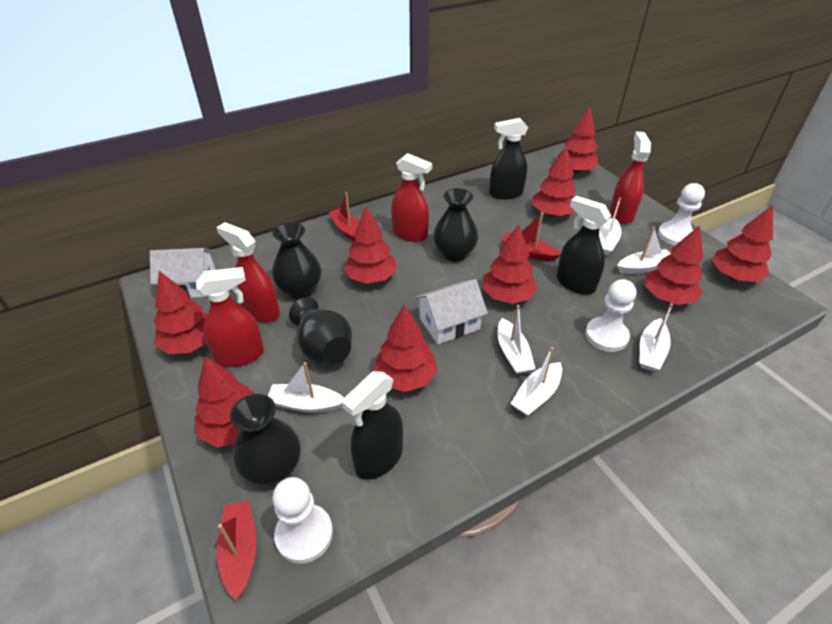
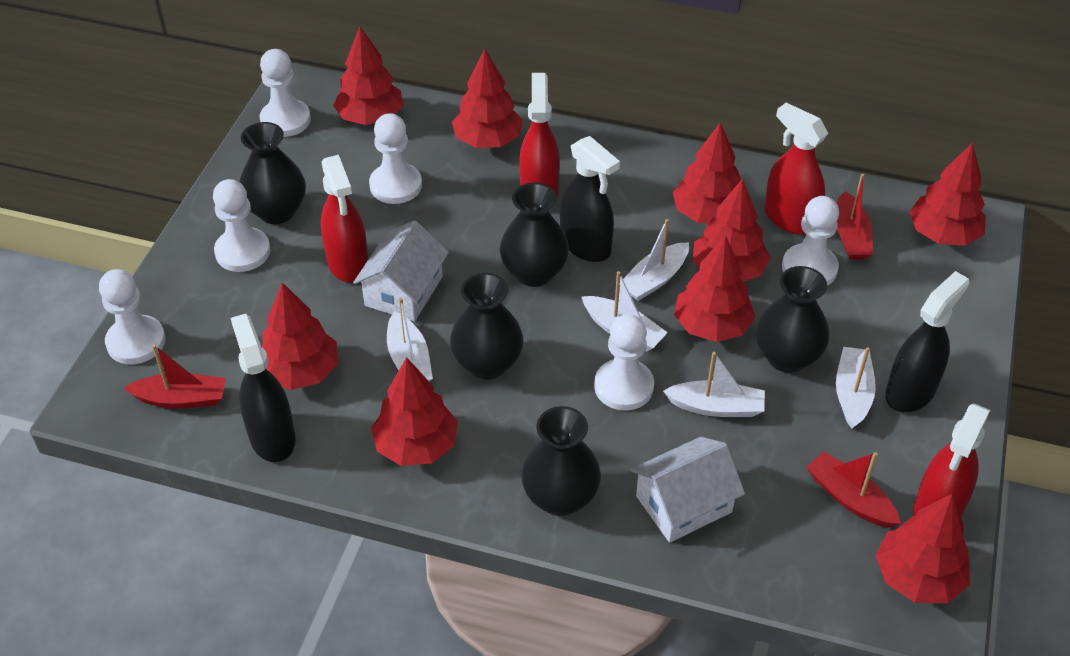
black vase: [230,394,300,486] [272,222,321,299] [289,297,352,364] [433,188,478,261] = 4 -> [239,122,306,224] [450,273,523,380] [500,183,569,287] [521,406,601,516] [756,266,829,373] = 5
white boat: [268,362,344,413] [498,305,535,374] [510,347,562,416] [599,197,621,255] [617,226,671,274] [640,303,673,371] = 6 -> [387,297,433,381] [581,271,668,351] [619,219,689,301] [663,352,765,417] [836,347,876,429] = 5
white pawn: [272,477,333,564] [585,279,636,352] [658,183,705,246] = 3 -> [99,269,166,364] [213,179,270,272] [259,49,311,137] [369,113,422,204] [594,314,654,411] [782,196,839,286] = 6

